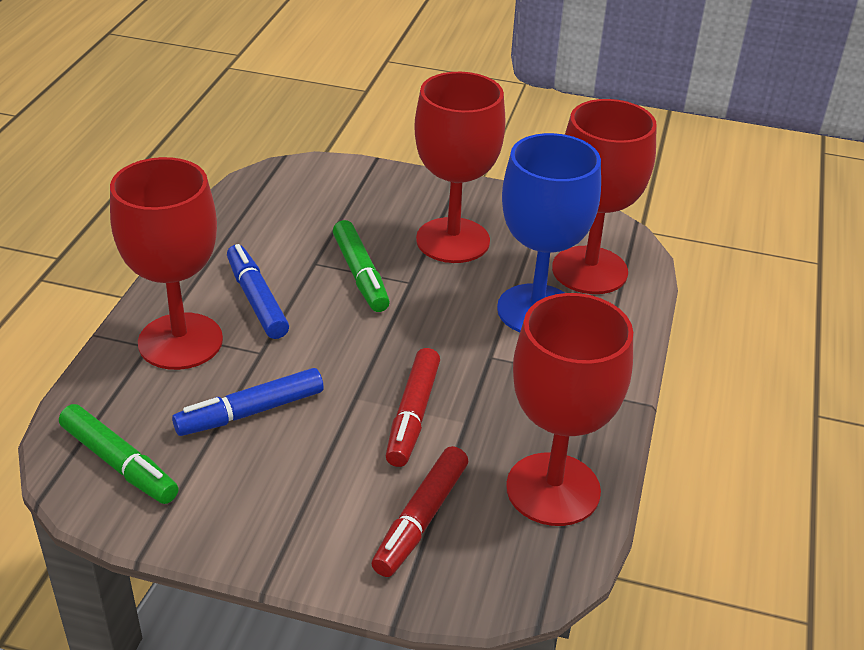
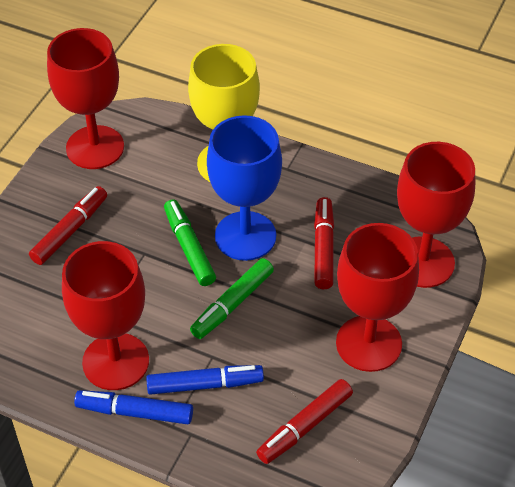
red marker: [371,446,468,577] [386,348,440,467] = 2 -> [29,186,107,265] [256,379,353,464] [314,197,334,289] = 3
yellow goblet: none = 0 -> [188,44,260,182] = 1

